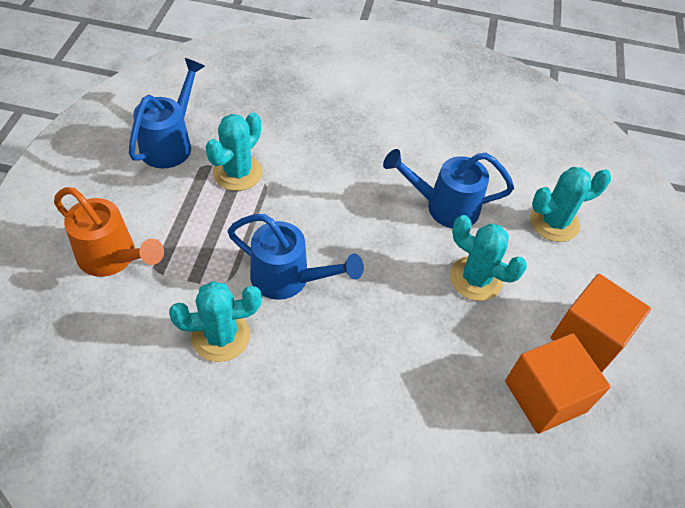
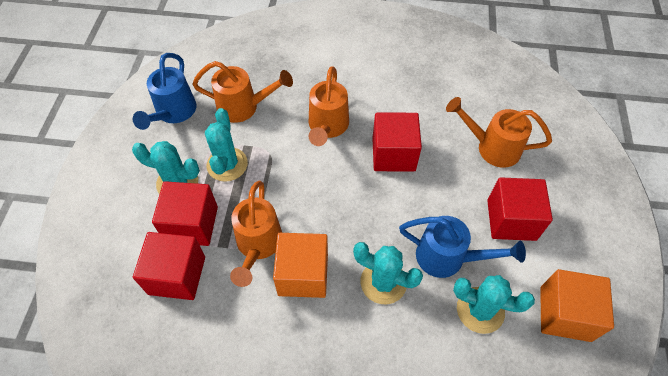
blue watering can: [129,58,205,168] [228,214,363,300] [383,149,514,228] = 3 -> [133,53,196,130] [399,216,526,278] = 2
orange watering can: [54,187,164,277] = 1 -> [192,61,293,123] [230,181,282,287] [309,67,349,146] [446,97,552,168] = 4
red cube: none = 0 -> [133,232,205,300] [152,181,218,246] [372,112,422,172] [487,177,553,241] = 4

